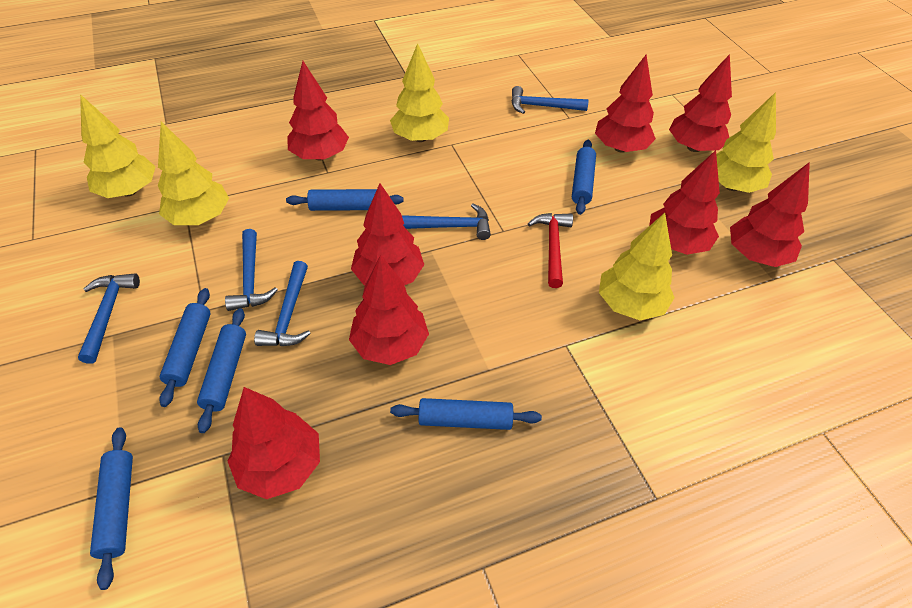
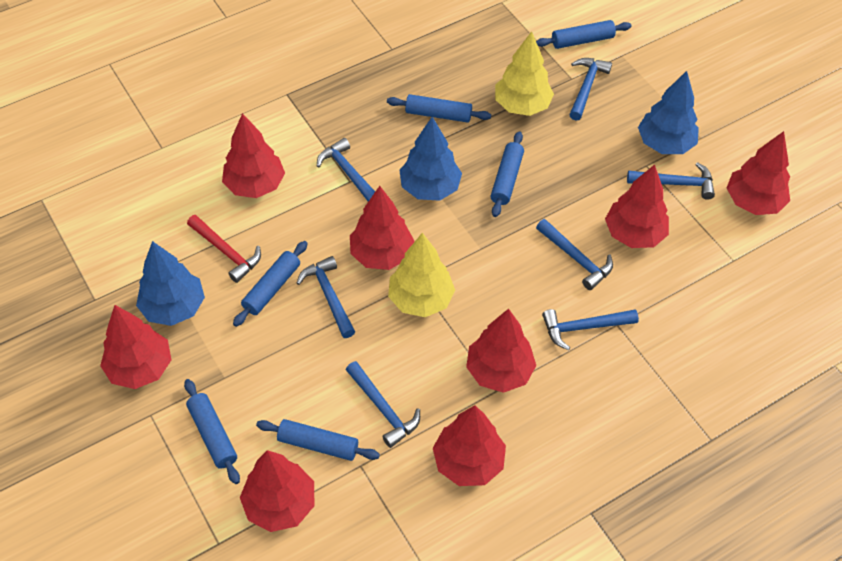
blue hammer: [78,273,140,364] [225,229,278,311] [254,261,311,346] [402,203,491,240] [511,86,588,114] = 5 -> [297,256,355,338] [317,138,375,202] [346,361,420,448] [536,219,613,290] [542,309,639,350] [569,58,612,121] [627,162,715,200] = 7
blue tree: none = 0 -> [136,241,205,326] [399,117,462,201] [638,71,699,154] = 3
yellow tree: [80,94,156,198] [158,122,229,225] [390,43,449,142] [599,213,675,320] [716,92,776,193] = 5 -> [388,233,455,317] [495,31,554,116] = 2

